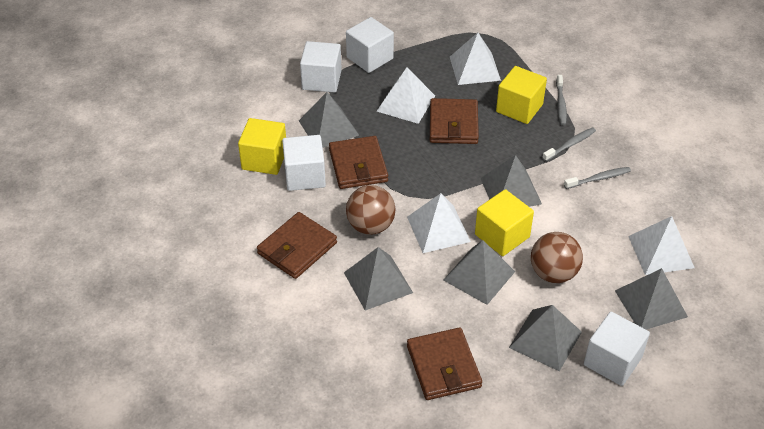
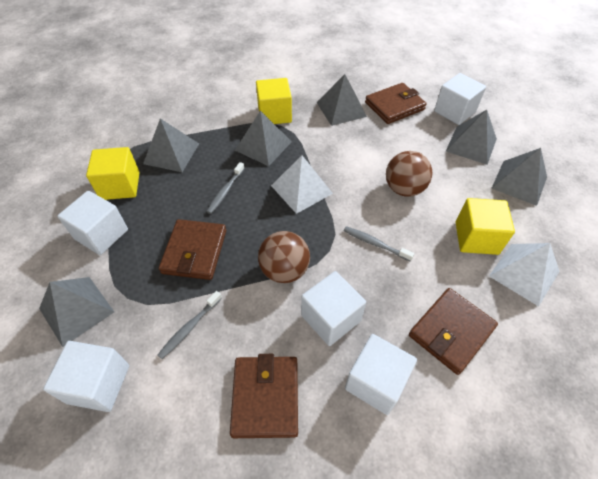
white cube: [282,135,326,191] [300,41,342,93] [346,17,394,73] [584,312,650,386] = 4 -> [43,341,129,412] [57,191,128,255] [301,271,366,346] [345,334,417,415] [434,73,486,125] = 5
white pyramid: [377,68,435,124] [407,193,471,253] [450,33,501,85] [628,216,695,275] = 4 -> [271,155,333,214] [489,243,560,306] = 2

